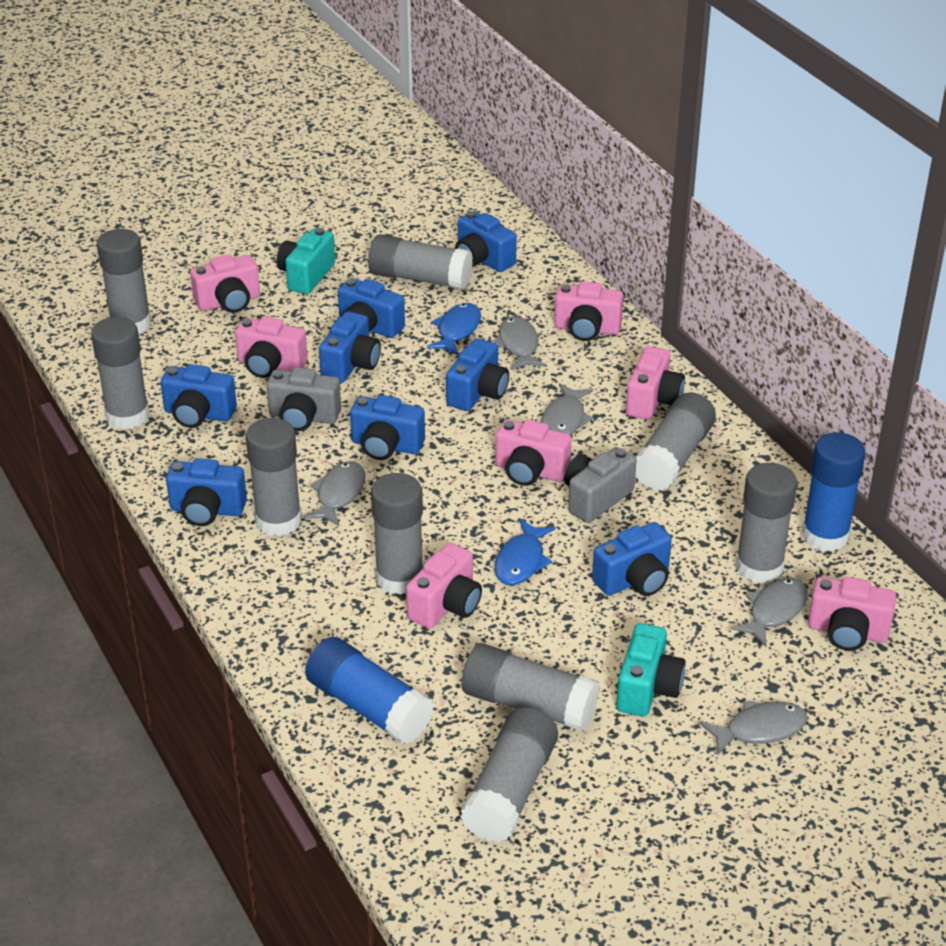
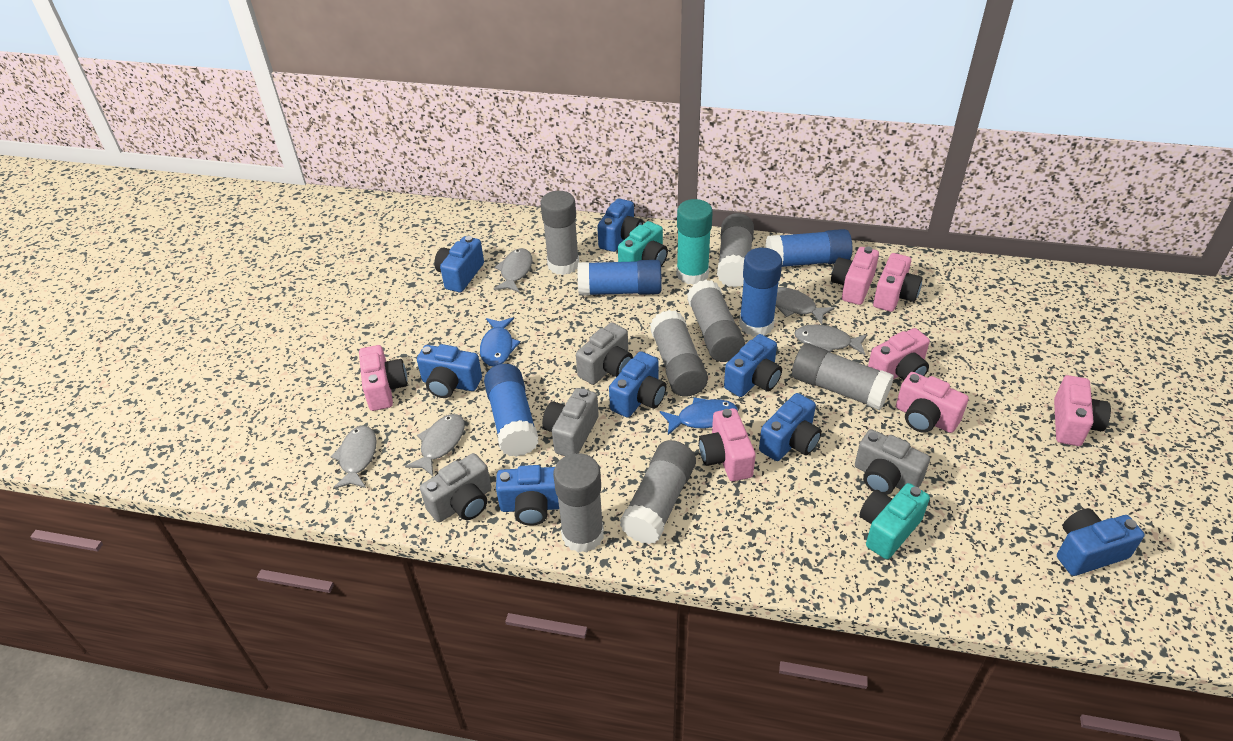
blue glue stick: [305,637,434,744] [802,432,865,552] = 2 -> [484,364,539,457] [577,260,662,296] [739,248,782,336] [765,229,852,267] = 4
grey camera: [266,367,341,431] [564,447,636,523] = 2 -> [420,453,491,522] [542,388,599,456] [576,322,633,385] [855,429,930,495] = 4
grey glue stick: [91,317,149,429] [97,229,151,334] [246,418,302,536] [368,234,473,290] [371,473,424,595] [460,707,558,842] [462,643,600,732] [635,392,716,491] [735,463,797,584] = 9 -> [540,191,579,275] [553,453,604,553] [620,440,696,544] [650,310,708,397] [687,280,745,362] [717,213,754,287] [792,343,894,410] = 7
turquoise glue stick: none = 0 -> [676,199,713,284] = 1

